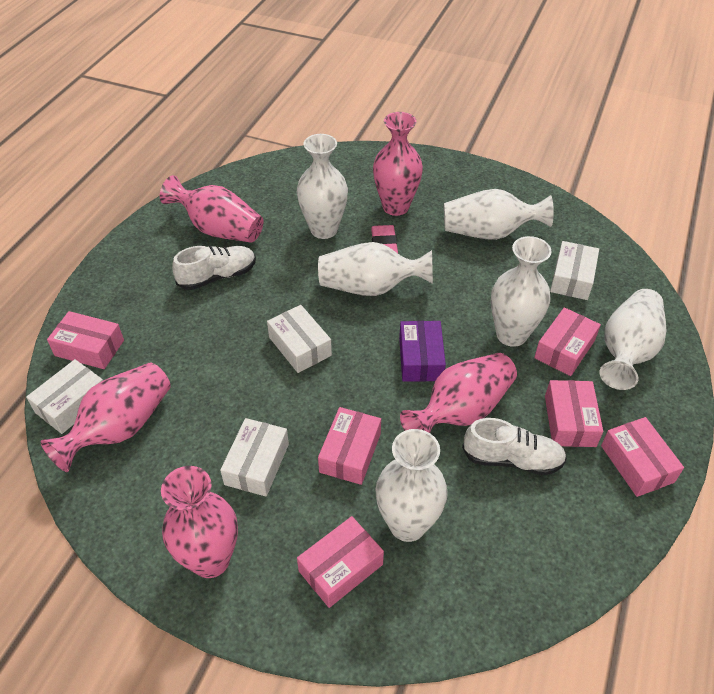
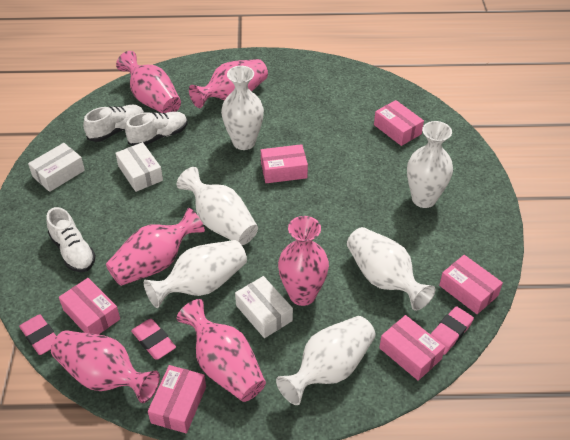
pink eraser: [371,225,398,253] = 1 -> [19,314,56,355] [131,319,176,360] [430,306,474,355] = 3
pink vase: [41,363,171,472] [160,175,263,242] [161,466,238,578] [373,112,423,216] [400,353,517,433] = 5 -> [51,330,160,403] [106,208,205,286] [116,51,181,113] [177,299,266,402] [189,59,268,108] [278,216,329,306] = 6
purple box: [399,321,446,382] = 1 -> none = 0
white box: [26,359,103,434] [220,418,289,497] [267,305,332,373] [550,241,599,300] = 4 -> [28,143,85,192] [115,142,163,192] [235,276,293,338] = 3
white shoe: [172,246,256,290] [462,418,567,475] = 2 -> [46,207,96,272] [83,105,144,142] [125,111,187,146] = 3

